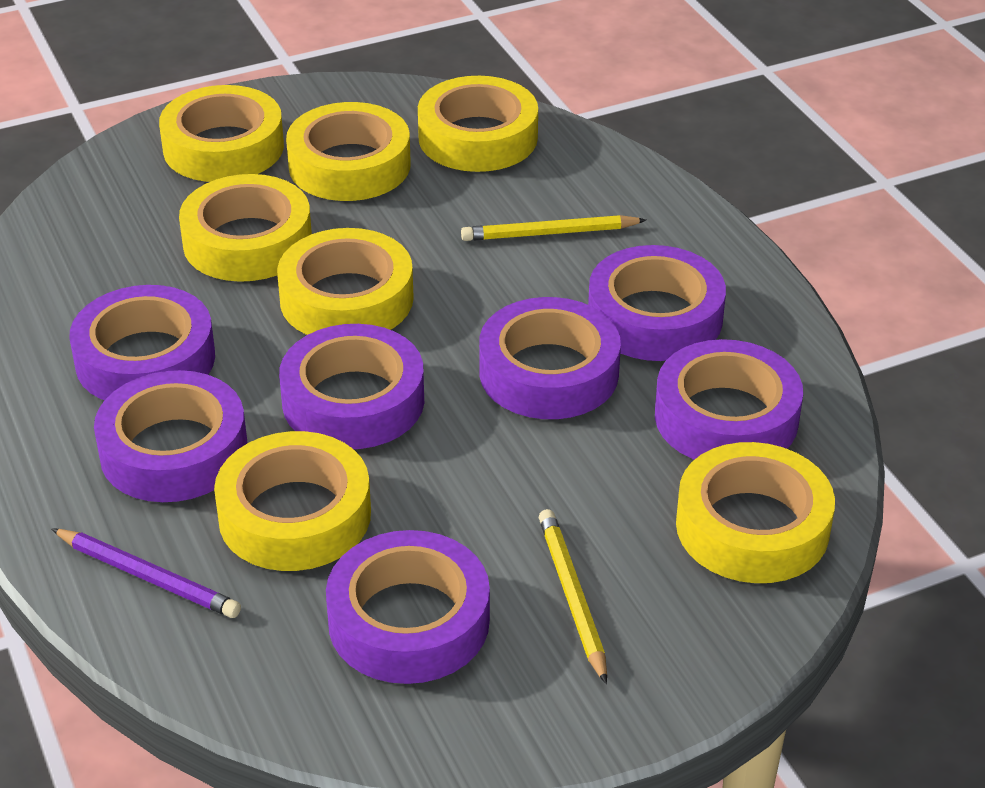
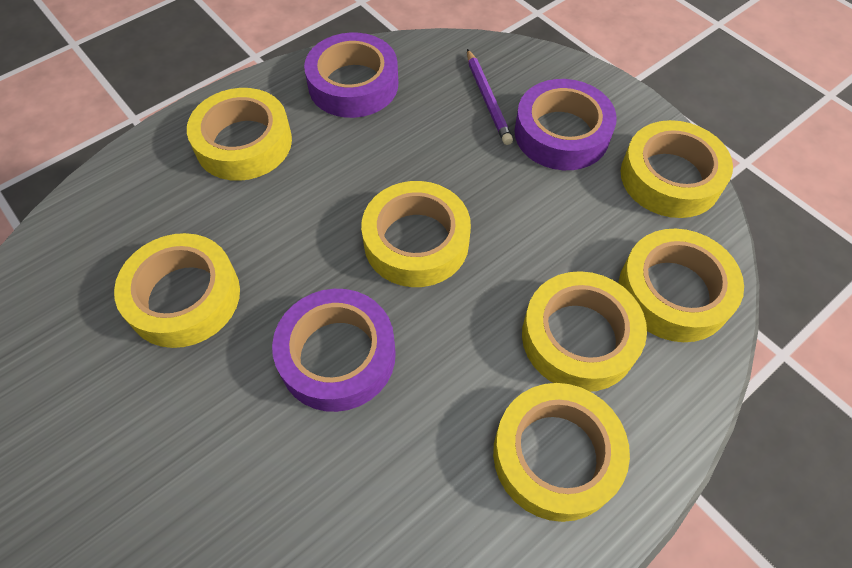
purple tape: [69,285,215,400] [94,370,247,502] [279,324,424,449] [326,530,490,684] [479,297,621,419] [588,245,726,361] [655,339,803,460] = 7 -> [272,289,396,412] [304,32,398,118] [514,79,617,170] = 3
yellow pencil: [461,215,646,241] [539,509,607,684] = 2 -> none = 0

